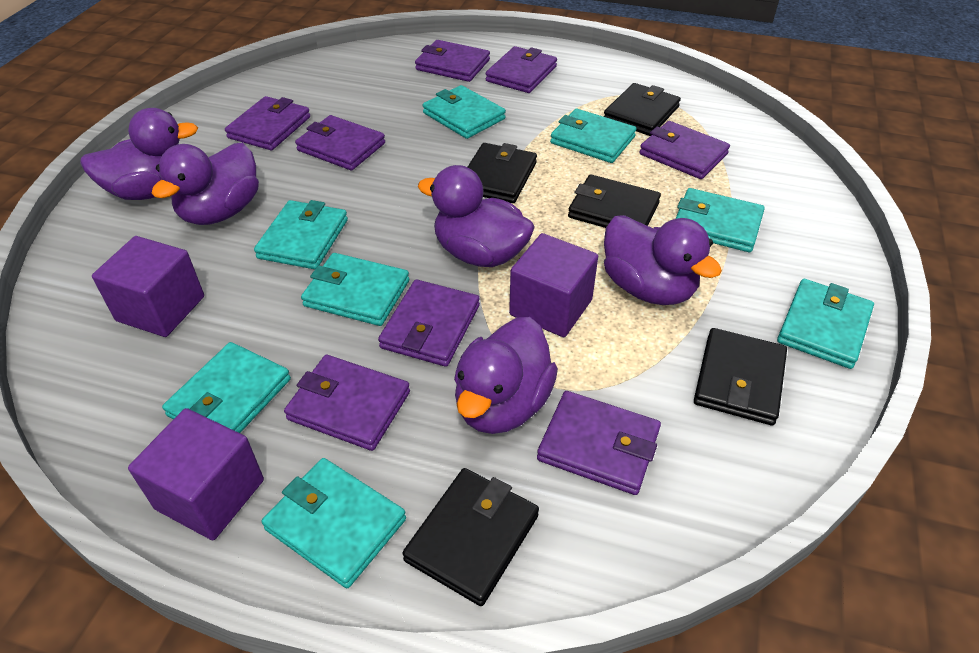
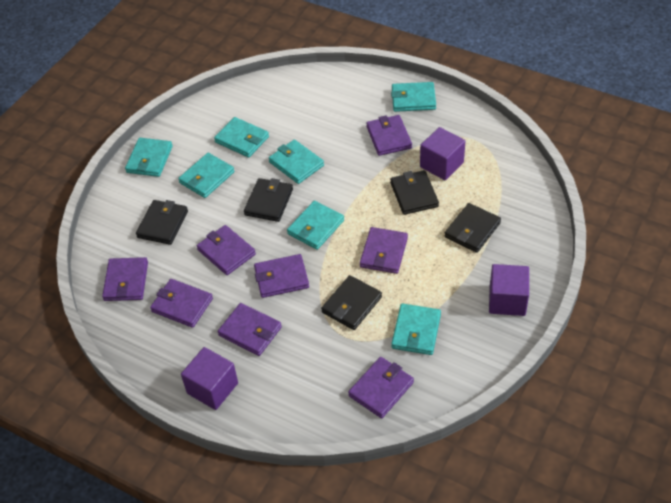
purple duck: [80,108,198,200] [151,143,259,225] [418,165,535,267] [454,317,558,434] [604,215,722,305] = 5 -> none = 0
turquoise wallet: [162,342,291,433] [254,200,348,269] [262,458,406,588] [301,253,409,326] [423,85,506,139] [550,109,637,163] [676,188,765,252] [777,279,874,369] = 8 -> [125,138,173,177] [178,153,235,198] [214,117,269,158] [269,139,324,184] [287,201,344,250] [391,82,436,112] [391,303,441,355] = 7

